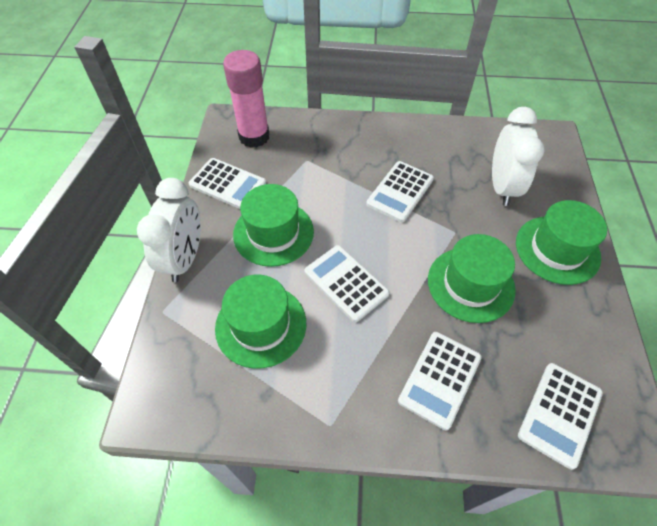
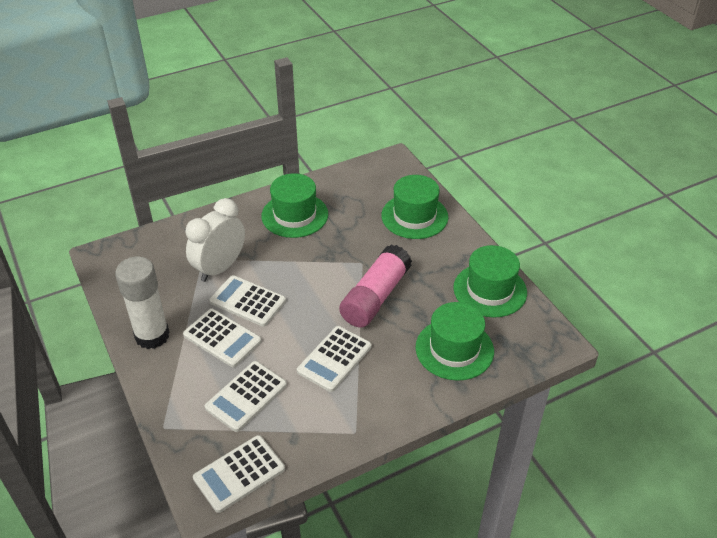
white clock: [137,178,201,282] [492,107,545,206] = 2 -> [185,198,245,282] = 1
white glue stick: none = 0 -> [115,257,170,349] = 1

